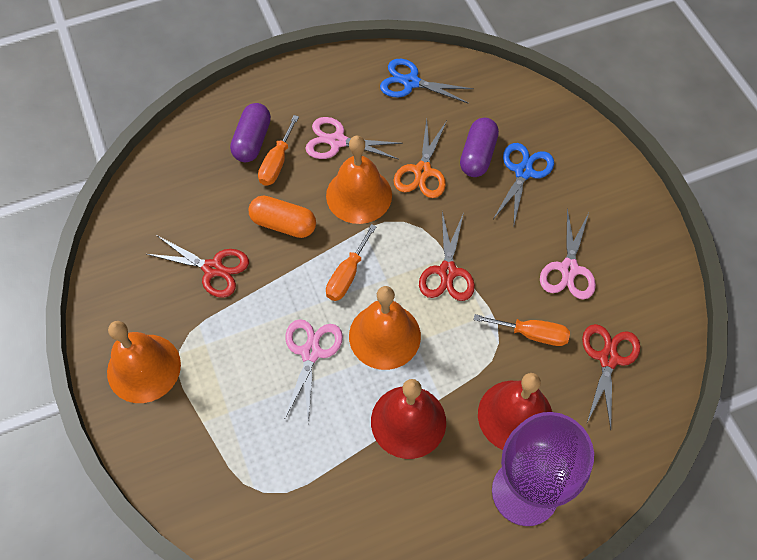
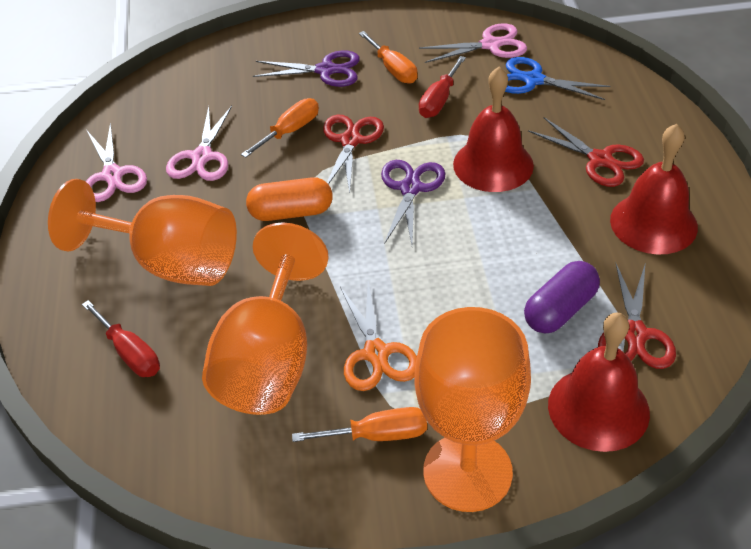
blue scissors: [380,59,474,104] [493,143,554,224] = 2 -> [505,57,610,100] = 1
orange bell: [107,321,181,403] [326,136,392,224] [349,286,421,370] = 3 -> none = 0
orange goblet: none = 0 -> [48,179,237,286] [202,223,329,415] [414,307,531,512] = 3
purple capsule: [230,103,271,162] [460,118,499,177] = 2 -> [524,261,600,334] = 1
purple goblet: [492,412,594,526] = 1 -> none = 0
purple scissors: none = 0 -> [253,50,360,87] [381,160,446,245] = 2
red bell: [371,379,446,459] [478,373,552,450] = 2 -> [453,67,534,192] [548,313,650,452] [610,124,698,255] = 3
red screwdriver: none = 0 -> [82,300,160,377] [419,56,466,118] = 2

